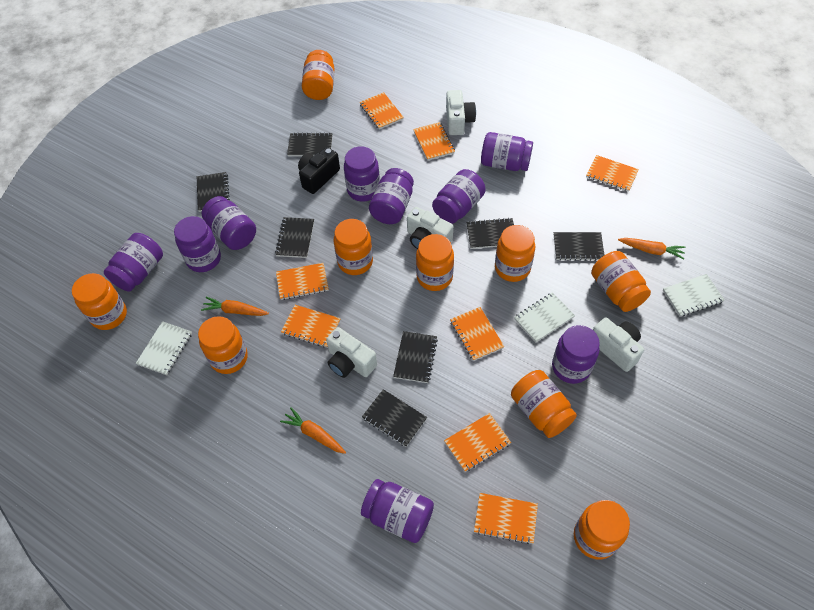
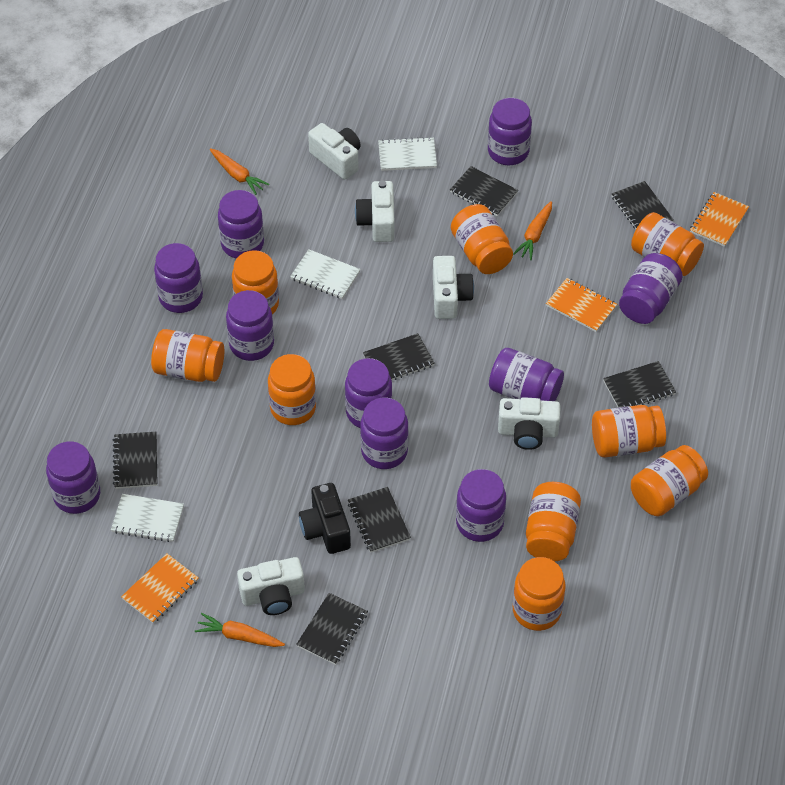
orange notebook: [276,263,329,300] [281,305,341,348] [359,92,404,130] [413,122,455,161] [444,413,511,472] [450,307,504,361] [474,493,538,544] [586,155,639,192] = 8 -> [121,554,198,623] [546,278,617,332] [690,192,749,247] = 3
purple jar: [104,233,163,292] [174,216,221,272] [202,196,256,250] [344,146,380,202] [361,479,434,543] [369,168,414,224] [432,169,486,224] [481,132,533,171] [552,325,600,384] = 9 -> [46,441,100,514] [154,243,203,313] [218,190,264,259] [226,290,274,361] [345,358,392,428] [360,398,409,469] [456,469,506,542] [488,98,532,165] [489,348,564,401] [619,253,683,324] = 10
white camera: [326,327,377,378] [407,207,453,249] [446,90,476,135] [593,318,644,372] = 4 -> [237,557,305,615] [308,123,361,180] [355,181,394,242] [433,256,474,319] [498,397,561,450] = 5

